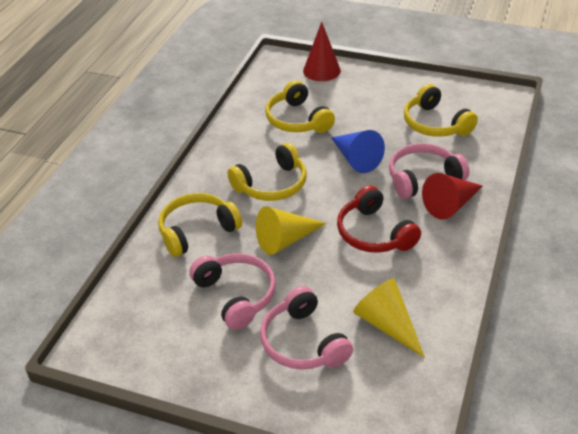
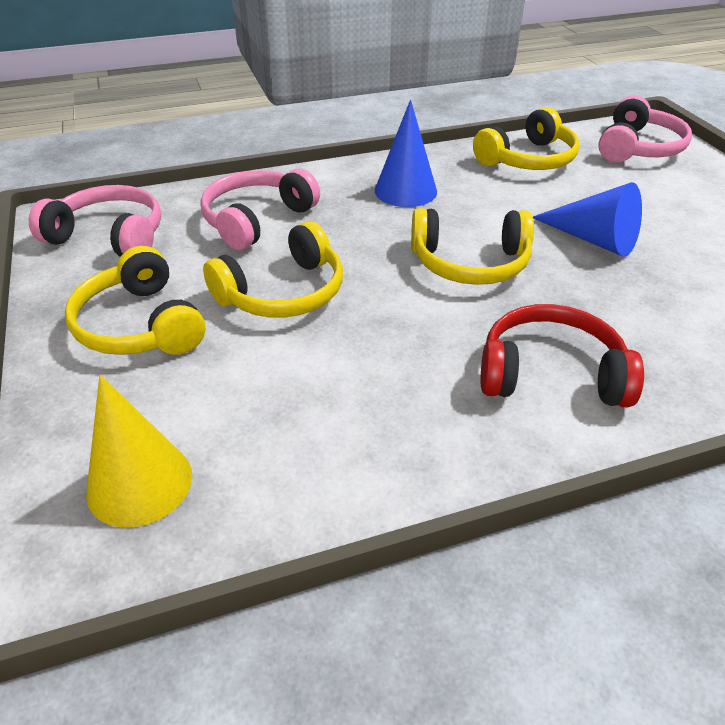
blue cone: [331,130,385,173] = 1 -> [375,100,437,207] [533,182,642,257] = 2
red cone: [303,22,341,81] [422,173,483,220] = 2 -> none = 0
yellow cone: [256,206,327,255] [353,279,425,358] = 2 -> [86,375,192,528] = 1

